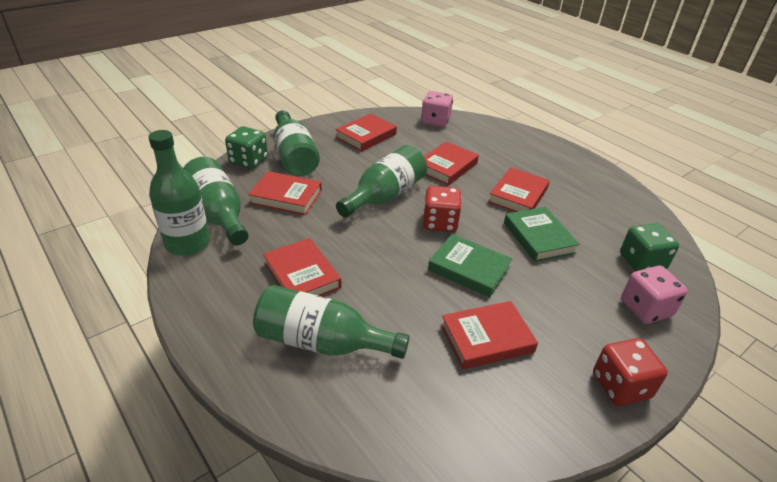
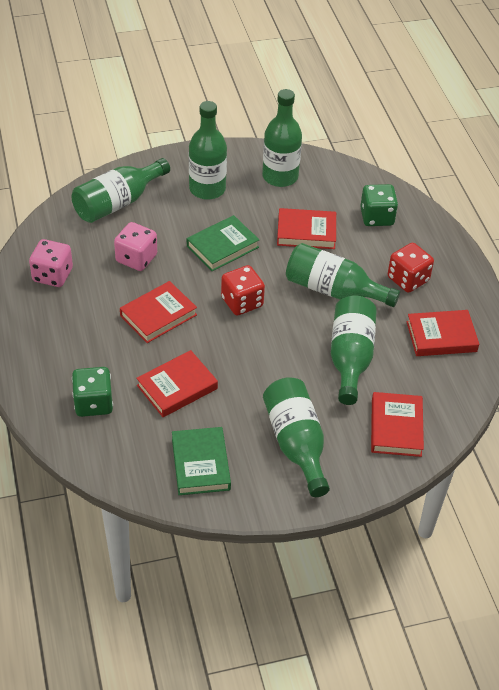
green bottle: [148,130,210,256] [183,157,248,245] [253,285,409,359] [273,110,320,176] [336,145,427,218] = 5 -> [72,158,170,223] [189,101,227,200] [262,89,302,187] [263,377,330,497] [286,243,400,307] [331,295,377,405] = 6
red book: [248,171,322,215] [263,238,341,296] [335,113,397,152] [424,142,479,185] [441,301,538,369] [488,167,550,212] = 6 -> [120,281,197,343] [136,350,218,417] [277,208,336,249] [371,392,424,457] [406,310,479,356] = 5

